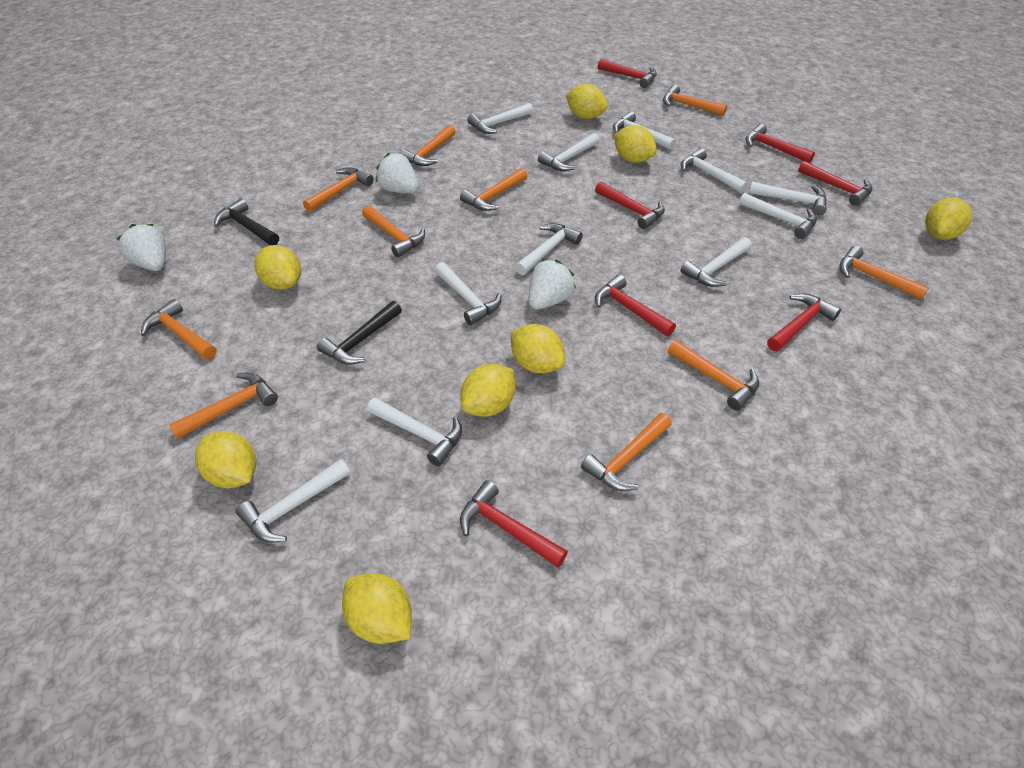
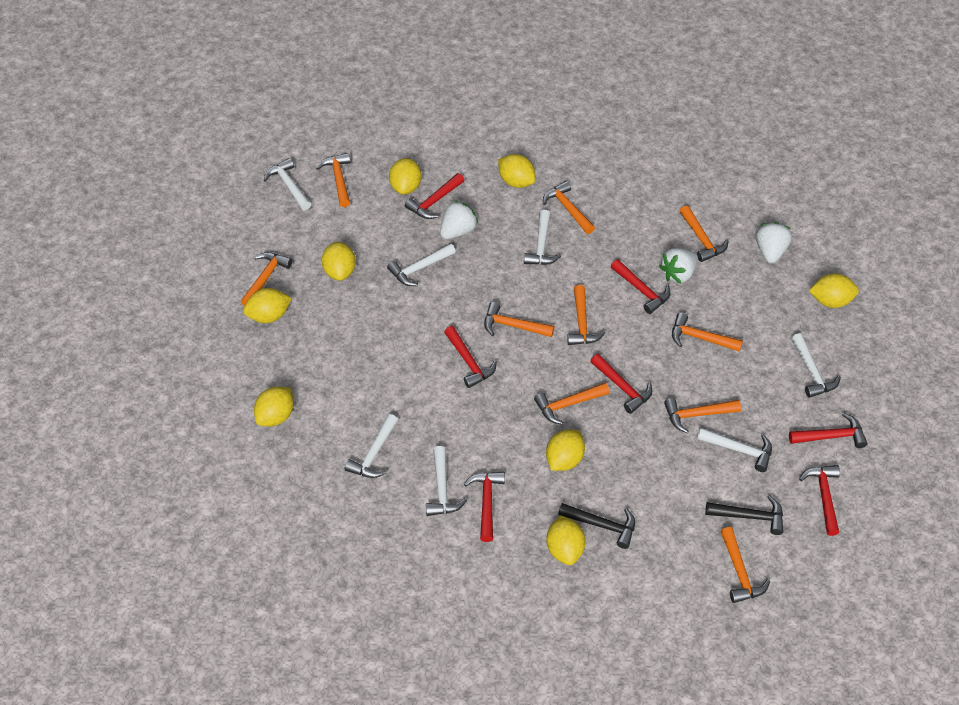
white hammer: [236,459,350,543] [367,398,462,466] [434,262,502,325] [467,103,533,134] [515,223,583,275] [538,133,599,171] [613,111,676,150] [680,237,752,287] [681,148,748,194] [739,193,817,239] [749,182,827,215] = 11 -> [264,158,311,210] [345,414,398,478] [387,243,456,286] [426,446,467,516] [524,210,561,265] [697,428,772,472] [791,333,841,398] = 7

